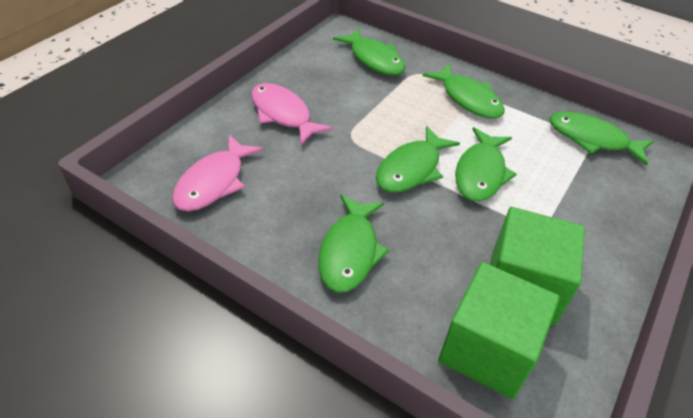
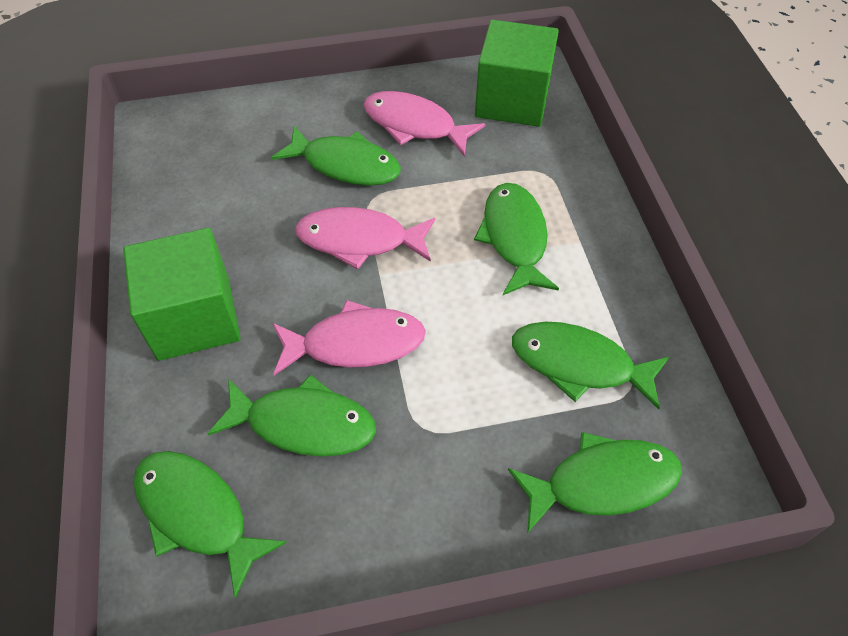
pink fish: [172,135,264,211] [251,83,333,145] = 2 -> [272,300,426,375] [295,207,436,270] [363,91,486,156] = 3

